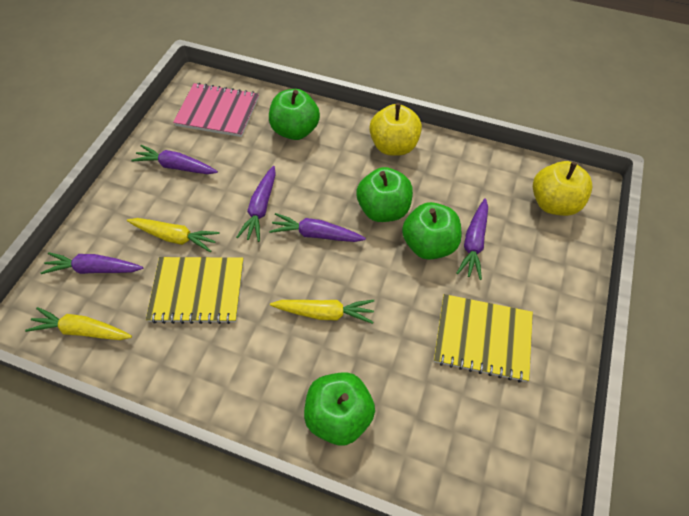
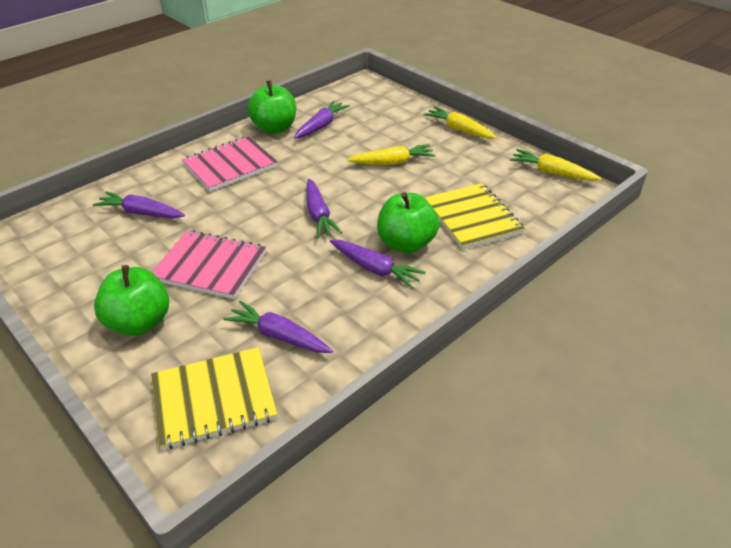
green apple: [269,89,320,140] [304,372,375,445] [356,167,413,222] [402,202,462,260] = 4 -> [94,265,169,336] [247,80,296,134] [377,192,439,253] = 3
pink notebook: [173,83,259,137] = 1 -> [152,230,266,299] [182,136,278,191] = 2
yellow apple: [369,103,422,156] [533,161,592,216] = 2 -> none = 0

